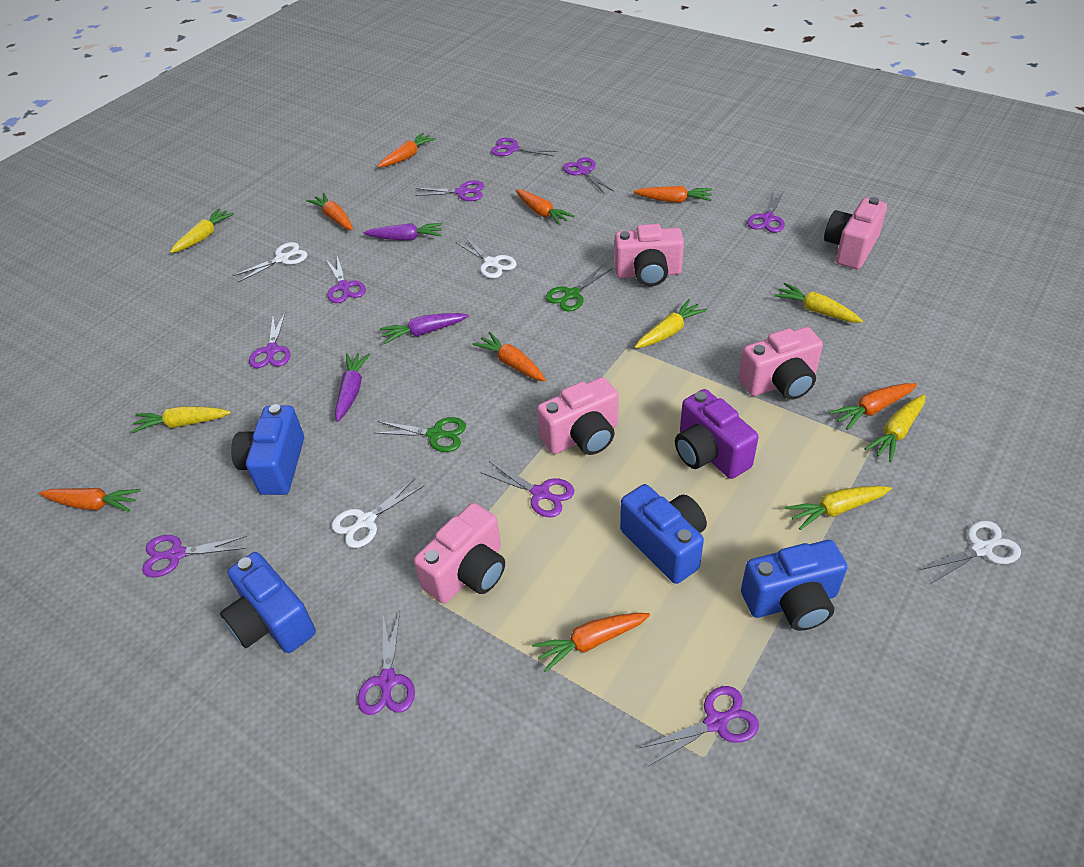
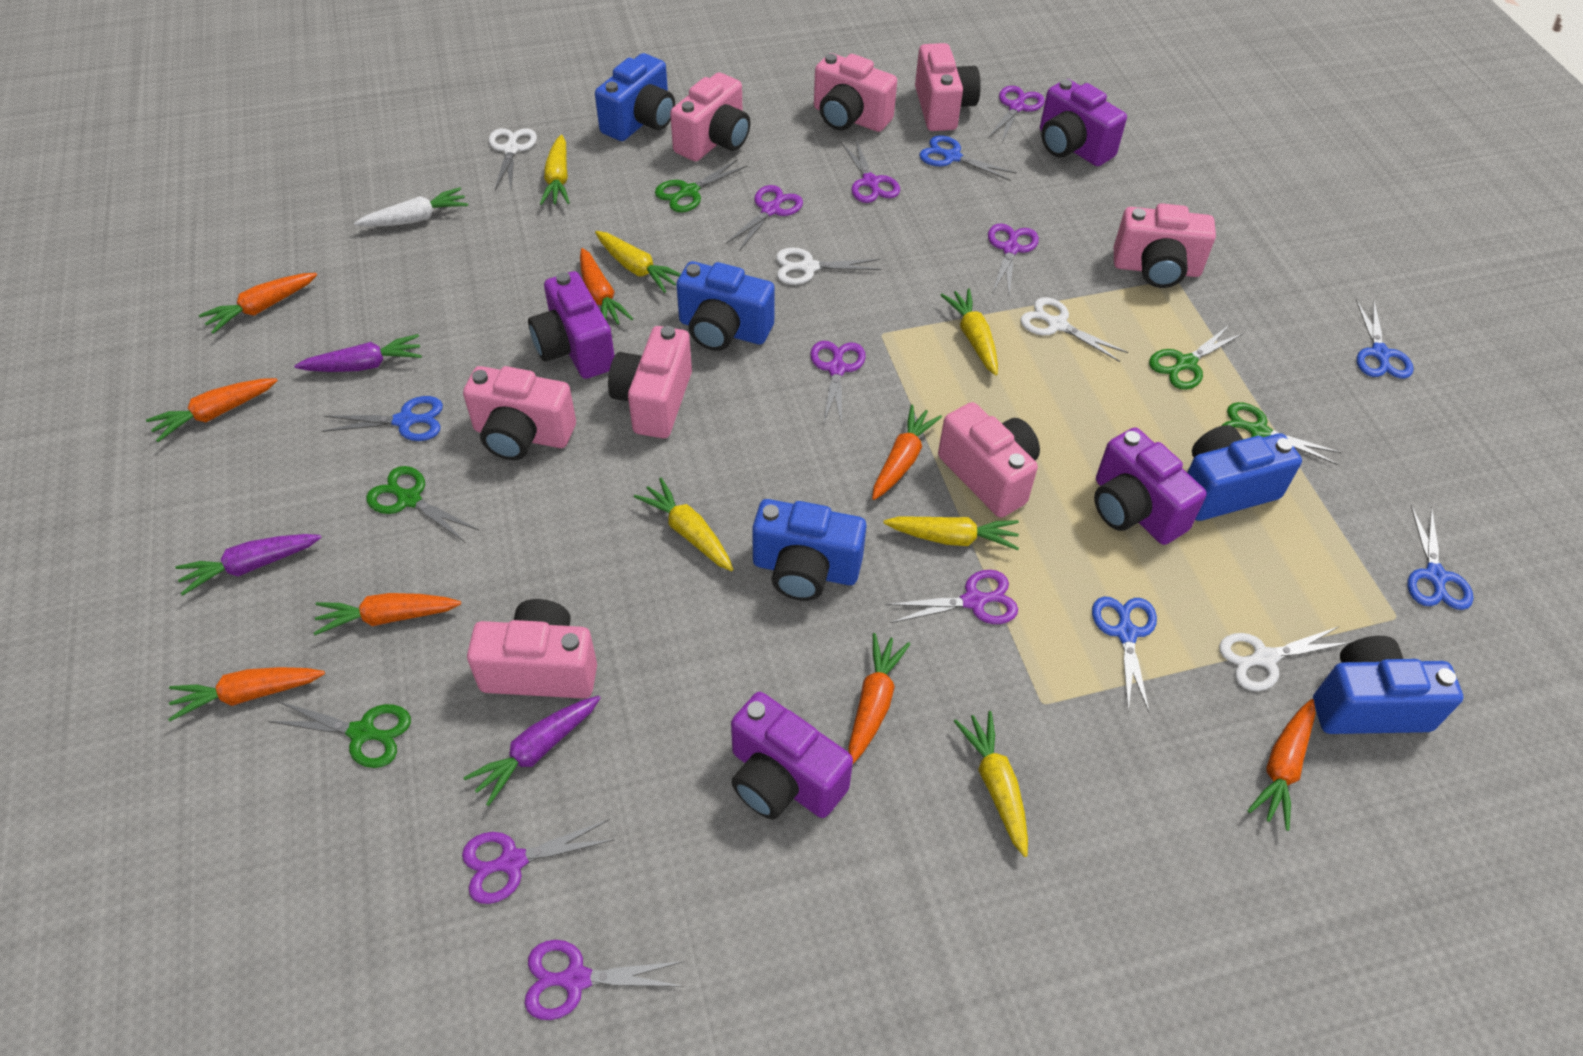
blue camera: [220,552,316,653] [231,404,304,495] [620,484,707,584] [741,540,847,631] = 4 -> [595,53,675,141] [676,261,775,351] [752,499,866,601] [1187,425,1302,521] [1313,636,1463,734] = 5
blue scissors: none = 0 -> [322,396,443,441] [919,135,1017,181] [1092,597,1157,714] [1356,299,1414,379] [1407,505,1473,610] = 5
green scissors: [374,417,466,452] [546,265,612,311] = 2 -> [268,701,411,768] [366,466,480,543] [655,159,747,212] [1149,325,1244,390] [1221,402,1342,465] = 5
pink camera: [414,503,505,604] [537,377,619,455] [614,224,684,286] [739,327,823,400] [824,197,887,269] = 5 -> [463,366,576,460] [467,599,597,699] [608,326,692,438] [670,72,750,161] [814,53,897,132] [915,43,981,131] [938,402,1040,518] [1114,203,1216,288] = 8
purple camera: [675,389,759,479] = 1 -> [528,271,615,379] [731,692,853,820] [1040,79,1127,166] [1094,427,1207,545] = 4
purple scissors: [142,535,247,577] [249,313,291,368] [326,256,366,303] [358,611,415,715] [415,180,484,201] [481,462,574,518] [491,138,557,156] [563,157,614,193] [640,686,759,766] [747,191,785,233] = 10 -> [462,819,614,904] [524,940,685,1020] [725,185,803,251] [810,341,866,426] [841,138,900,203] [886,570,1018,624] [988,86,1045,142] [988,223,1039,294] = 8
white carrot: none = 0 -> [354,187,468,227] = 1

